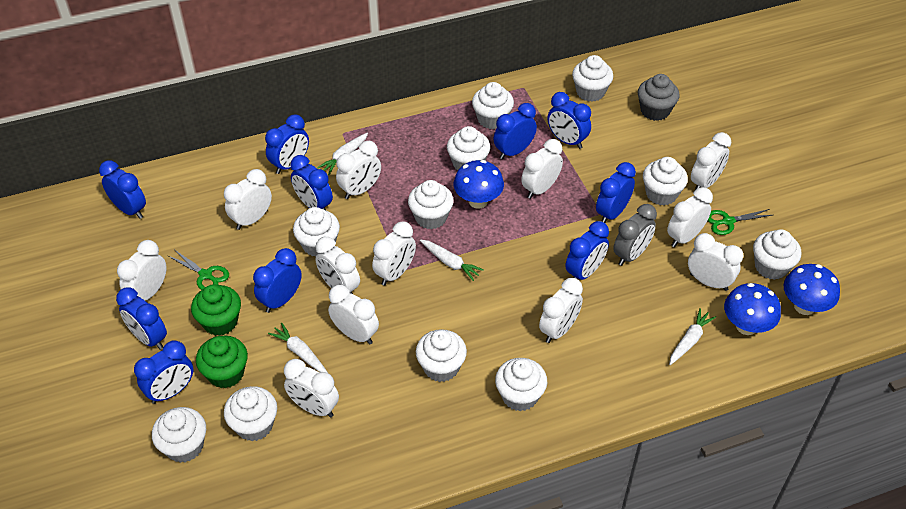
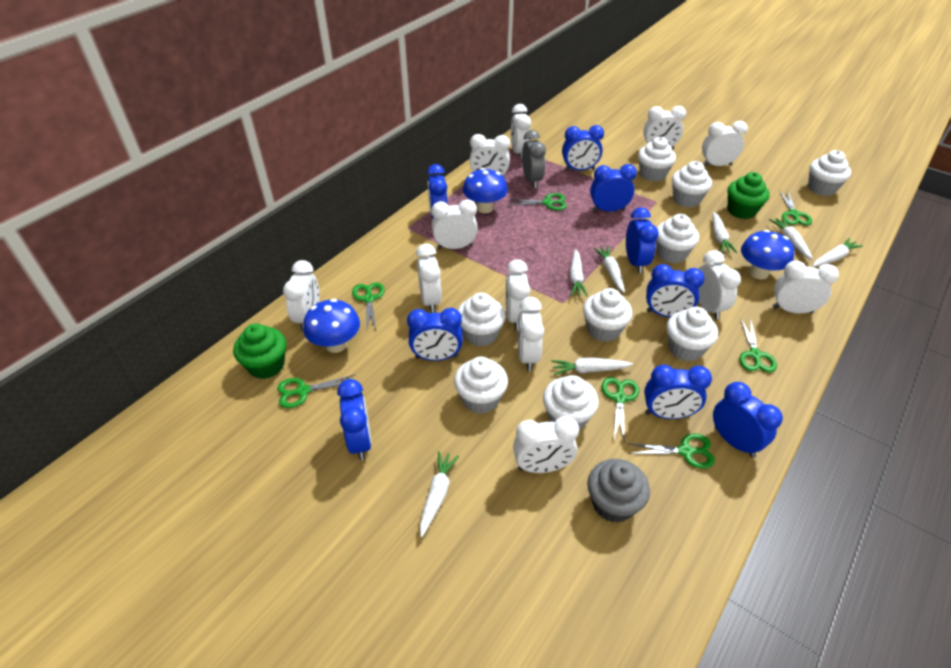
blue clock: [99,160,146,219] [116,287,167,350] [134,340,193,404] [253,248,302,313] [265,114,309,174] [290,155,333,210] [494,103,537,159] [548,92,591,149] [565,221,609,280] [596,162,636,223] = 10 -> [337,379,372,460] [407,308,463,361] [427,164,448,219] [562,125,604,171] [590,164,637,212] [626,207,658,273] [644,365,712,419] [646,264,705,317] [713,382,783,457] = 9
green scissors: [168,250,229,290] [707,209,773,235] = 2 -> [277,374,356,408] [352,282,385,331] [508,193,567,211] [601,377,639,444] [627,434,715,469] [740,318,777,373] [779,190,812,225] = 7
white carrot: [268,323,328,373] [317,133,368,175] [420,239,484,281] [669,308,716,365] = 4 -> [420,451,459,537] [551,357,633,375] [570,249,588,297] [593,246,625,293] [713,212,737,253] [769,217,813,260] [813,238,863,267] = 7
white cupcake: [152,407,206,463] [224,386,277,441] [293,207,340,257] [408,180,454,229] [416,329,467,382] [447,126,490,170] [472,82,514,129] [495,358,547,411] [572,55,613,102] [643,157,688,205] [753,229,801,280] = 11 -> [454,357,508,414] [458,292,506,347] [543,375,599,430] [583,288,632,342] [638,137,676,182] [656,214,699,263] [666,307,718,361] [672,161,712,207] [808,150,851,196] = 9

